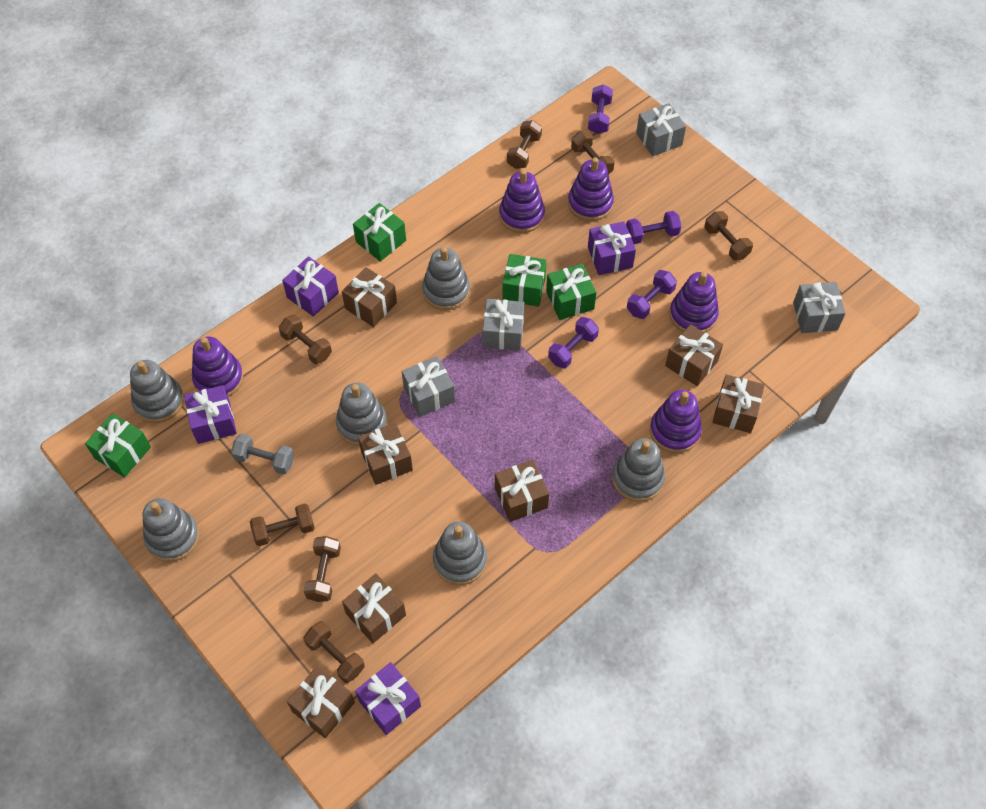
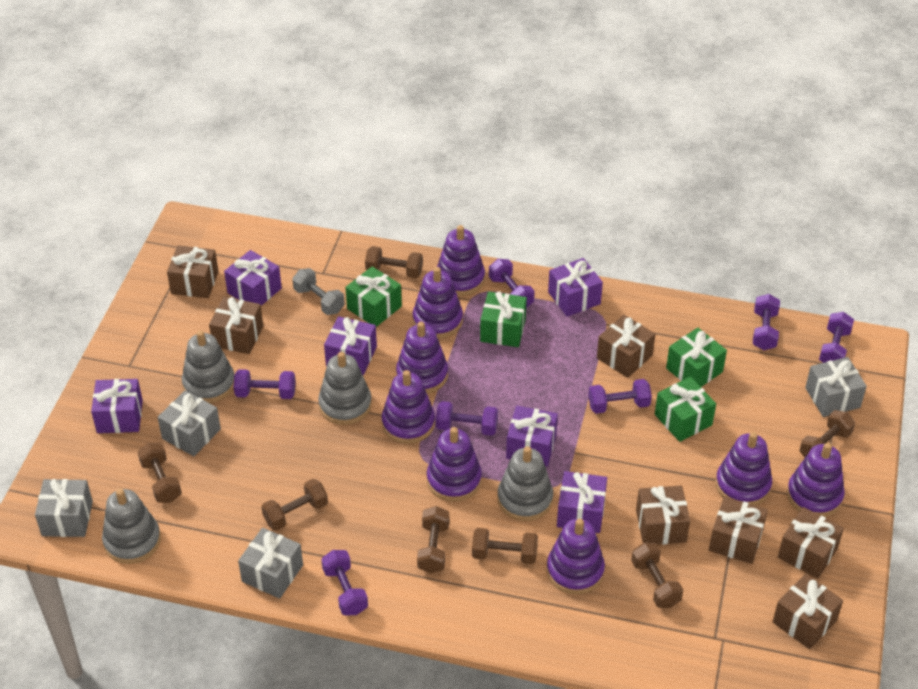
grey stacking toy: [130,360,184,423] [143,498,200,562] [336,383,387,446] [422,247,470,310] [433,521,487,585] [612,438,665,502] = 6 -> [102,489,161,564] [182,330,234,403] [318,352,372,425] [498,446,553,521] = 4
purple dumbbell: [548,317,599,368] [588,84,613,134] [626,211,681,244] [627,270,677,319] = 4 -> [234,369,296,399] [321,550,368,615] [436,401,498,436] [489,259,535,308] [588,379,652,414] [753,294,780,350] [819,312,854,363] = 7
purple gift: [184,385,237,444] [282,257,339,317] [355,662,421,735] [588,221,636,275] = 4 -> [91,379,143,433] [224,250,282,306] [324,316,377,375] [506,406,558,466] [548,258,603,317] [557,471,607,533] = 6
purple stacking toy: [192,336,243,397] [499,169,545,233] [568,157,614,221] [650,390,702,453] [669,272,719,333] = 5 -> [382,370,435,444] [396,322,448,394] [413,267,463,338] [427,427,482,501] [437,225,485,296] [547,519,605,594] [716,432,772,505] [787,443,845,517] = 8

